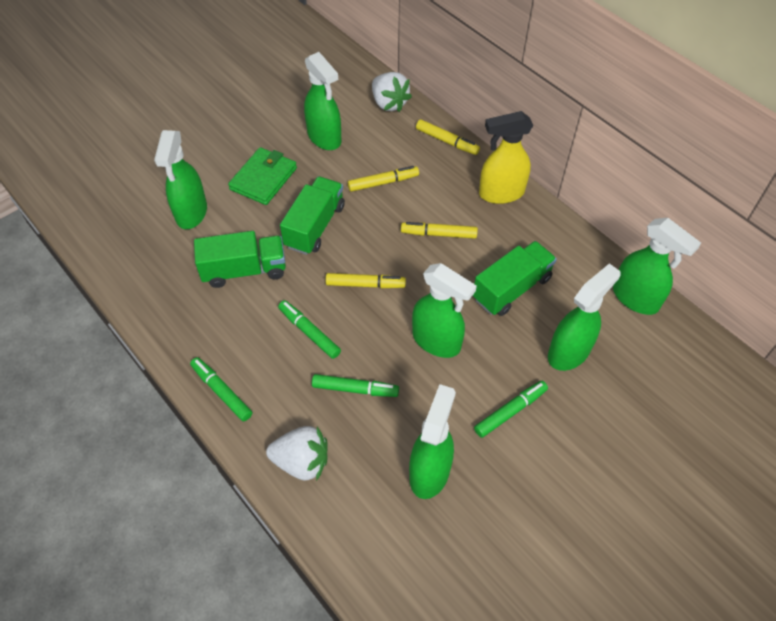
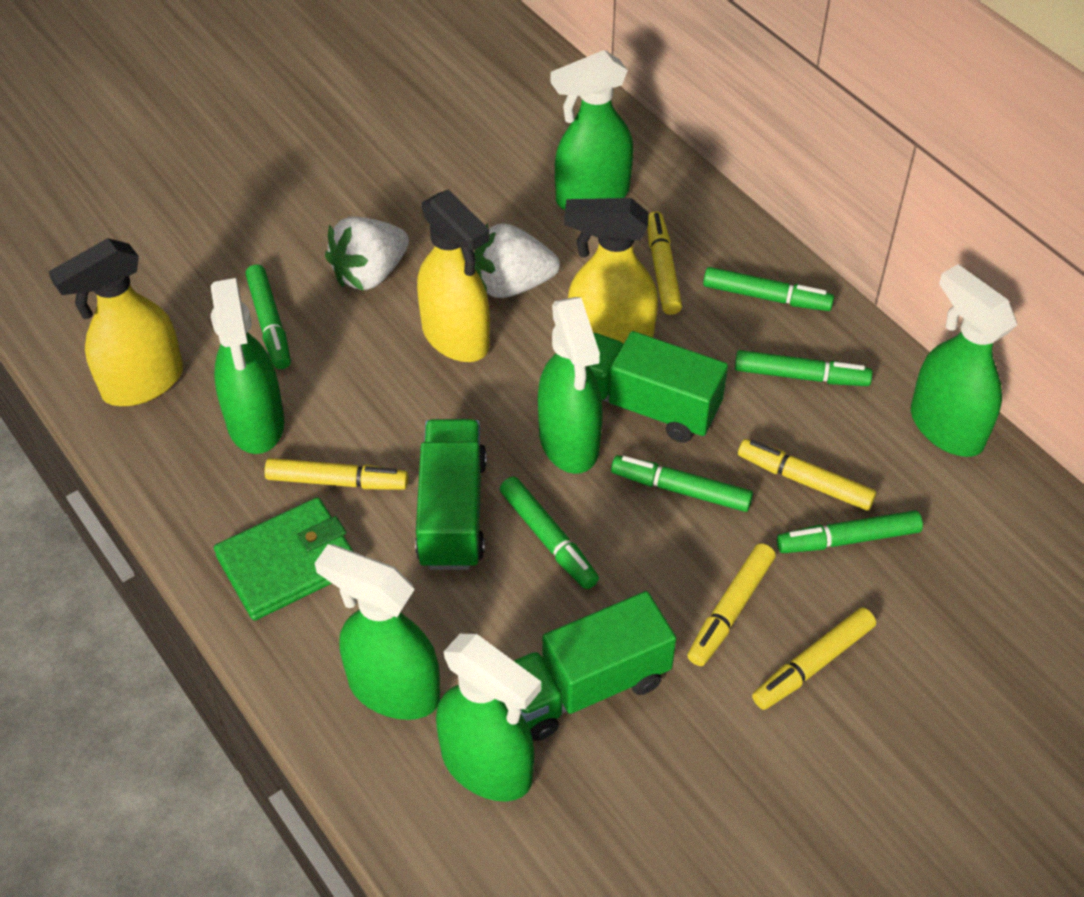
green marker: [190,357,252,421] [278,300,341,359] [312,374,399,397] [474,381,548,438] = 4 -> [245,264,291,369] [500,476,599,589] [611,455,753,512] [703,267,834,311] [735,350,873,386] [777,510,923,553] = 6
yellow marker: [326,273,406,288] [348,166,419,192] [401,222,478,239] [416,119,480,155] = 4 -> [264,458,408,490] [647,211,682,315] [687,543,776,666] [738,439,877,511] [752,607,876,710] = 5
yellow spray bottle: [479,111,533,204] = 1 -> [48,238,183,406] [417,189,490,362] [564,198,658,344] = 3

